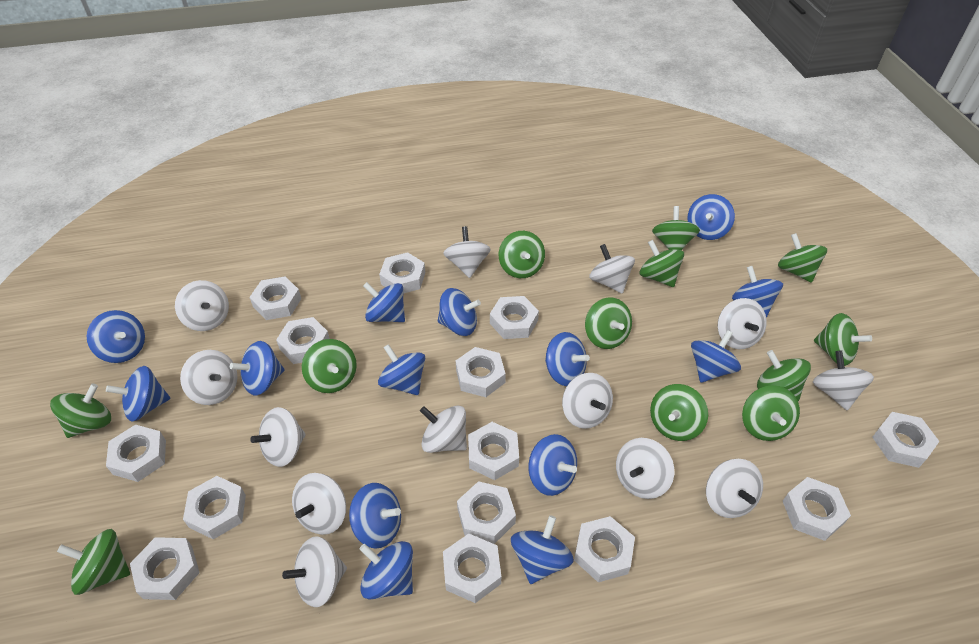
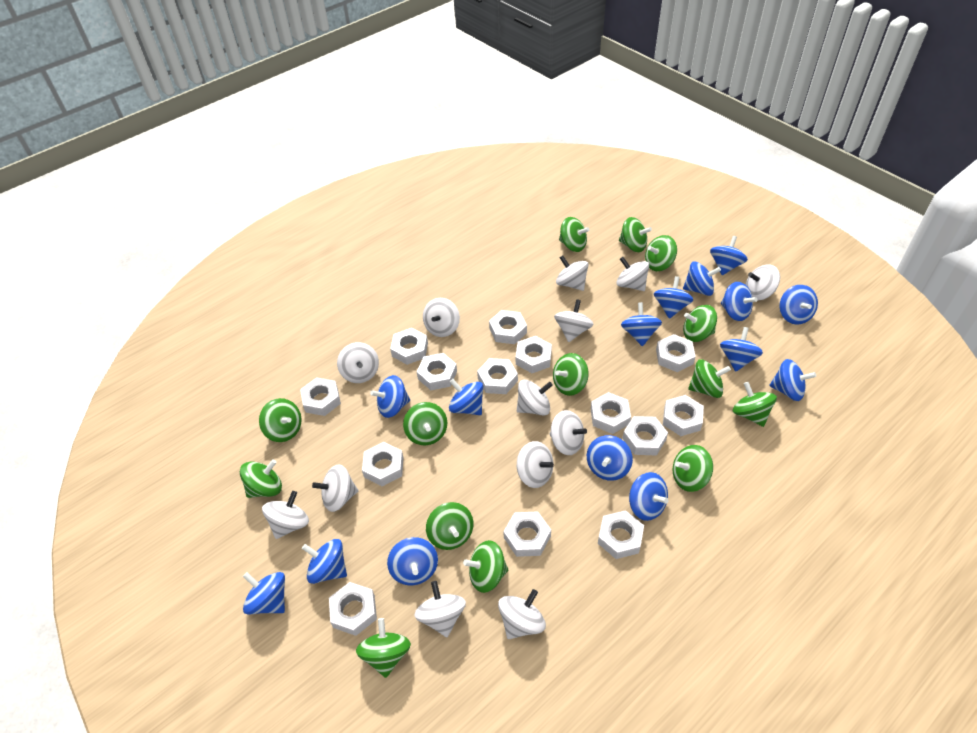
blue spinning top: [86,310,145,363] [106,366,171,422] [230,341,285,395] [349,483,401,549] [359,541,413,599] [363,282,405,322] [378,344,425,395] [438,288,481,336] [511,515,574,584] [528,434,577,496] [545,332,590,386] [687,194,735,240] [691,330,741,383] [732,266,783,317] = 14 -> [243,572,285,615] [302,539,347,584] [370,375,410,418] [387,537,438,585] [449,379,483,415] [587,435,633,481] [621,302,662,346] [629,472,669,521] [654,276,693,319] [683,262,721,296] [710,236,748,275] [720,327,763,372] [721,282,758,321] [769,359,816,401] [780,285,818,324] = 15
green spinning top: [50,384,111,438] [57,529,130,595] [302,339,357,393] [499,231,545,278] [585,297,632,349] [639,240,684,287] [650,384,708,441] [652,206,700,250] [742,385,800,441] [757,350,811,401] [778,233,827,283] [814,313,872,366] = 12 -> [240,459,282,498] [259,398,302,442] [356,618,411,678] [403,402,447,445] [426,502,473,550] [463,540,508,593] [553,353,589,396] [559,217,589,252] [619,217,652,252] [645,235,677,271] [673,445,713,492] [683,305,717,342] [688,359,731,398] [733,382,777,427] = 14

